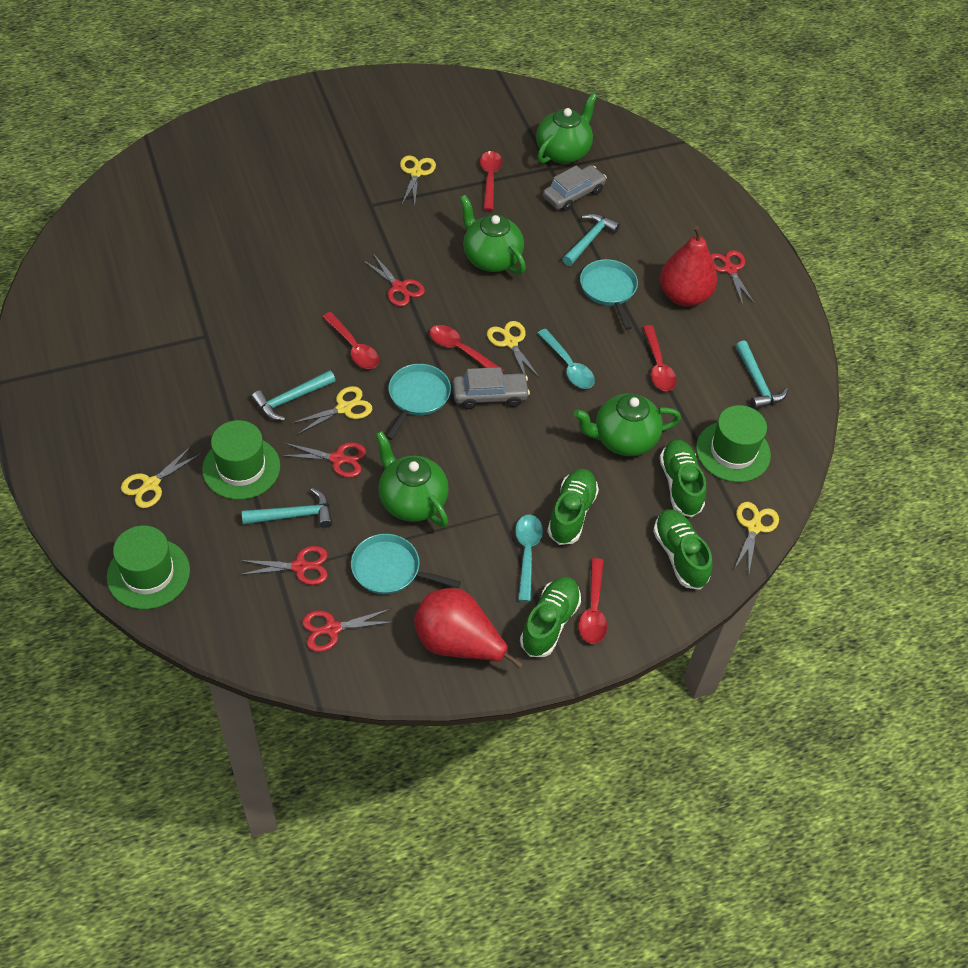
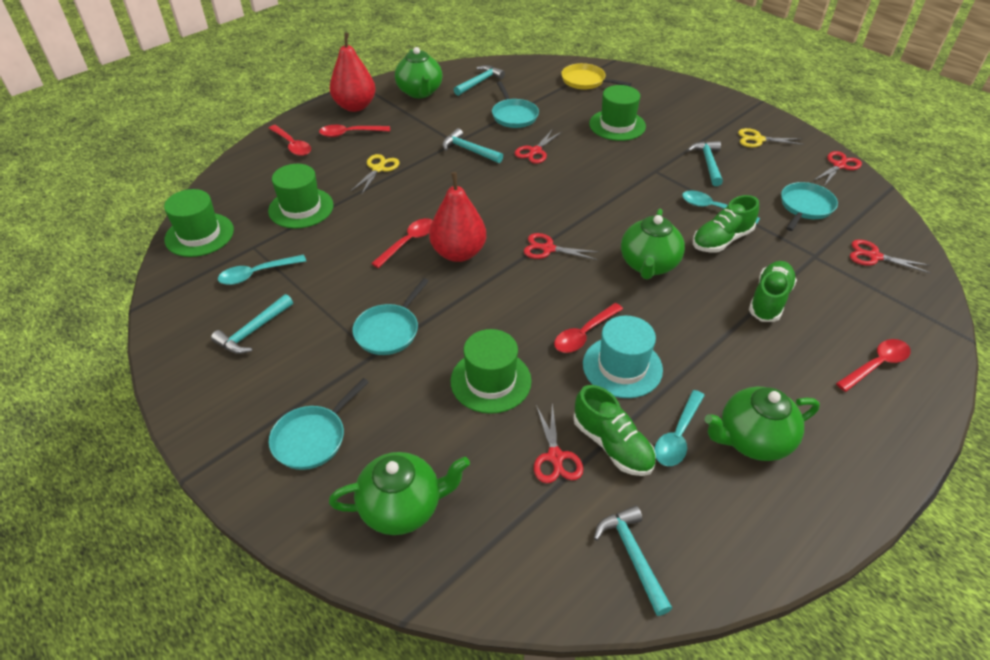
green hat: [107,526,190,609] [202,420,280,500] [696,405,771,482] = 3 -> [164,189,234,257] [268,164,334,229] [451,329,532,414] [589,85,646,141] = 4
green shoe: [520,577,581,657] [547,469,599,545] [653,509,713,590] [660,439,707,517] = 4 -> [573,385,656,476] [693,195,759,253] [749,261,797,322] = 3
grey car: [453,367,530,409] [543,165,607,211] = 2 -> none = 0
turquoise hammer: [242,488,332,528] [251,370,336,421] [563,213,620,266] [736,340,788,409] = 4 -> [211,294,293,354] [442,128,503,163] [454,65,505,96] [594,506,672,616] [687,141,723,186] = 5
turquoise hat: none = 0 -> [583,316,663,398] = 1
turquoise pan: [351,534,461,594] [386,364,451,440] [580,259,638,330] = 3 -> [269,378,369,470] [352,278,429,355] [492,81,539,128] [781,182,838,231] = 4
turquoise spoon: [515,515,543,602] [538,329,595,389] = 2 -> [218,254,306,285] [654,390,705,466] [682,190,760,224] = 3
yellow pan: none = 0 -> [561,63,632,90] = 1
yellow scissors: [121,446,201,508] [292,386,372,435] [400,155,436,206] [487,321,540,378] [734,502,779,575] = 5 -> [350,154,400,195] [738,128,804,147] = 2

